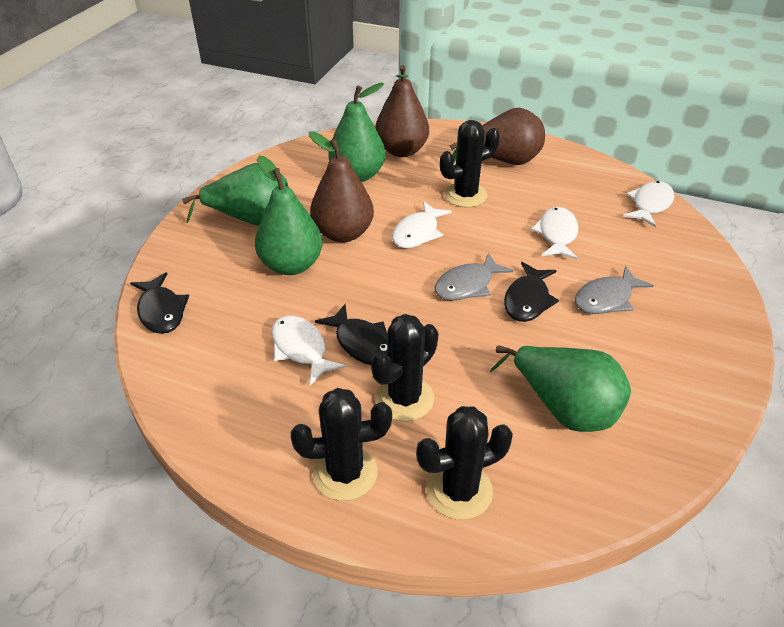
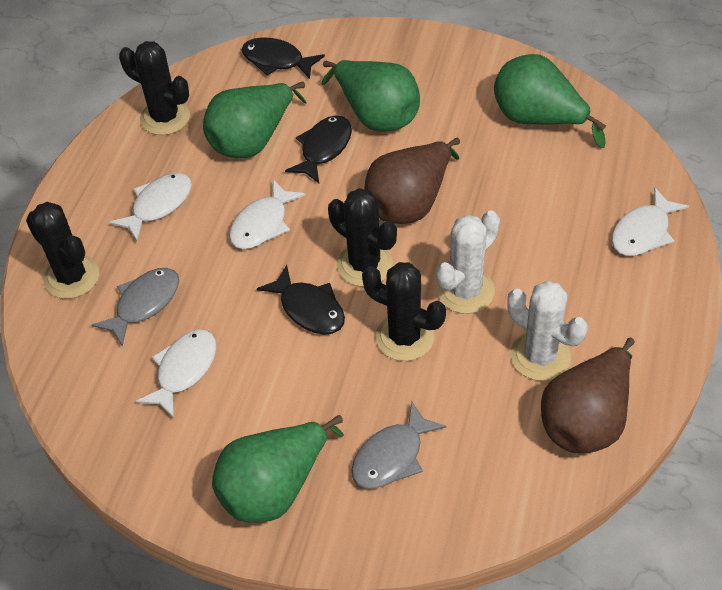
brown pear: [309,131,374,242] [375,65,429,157] [450,108,545,165] = 3 -> [364,138,460,224] [541,338,635,454] = 2
white cactus: none = 0 -> [436,211,500,314] [507,281,588,381] = 2

